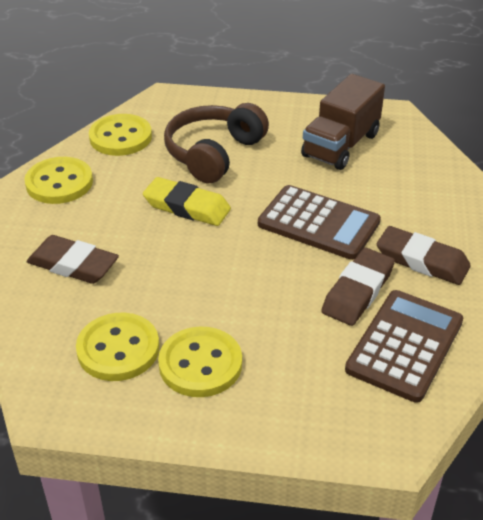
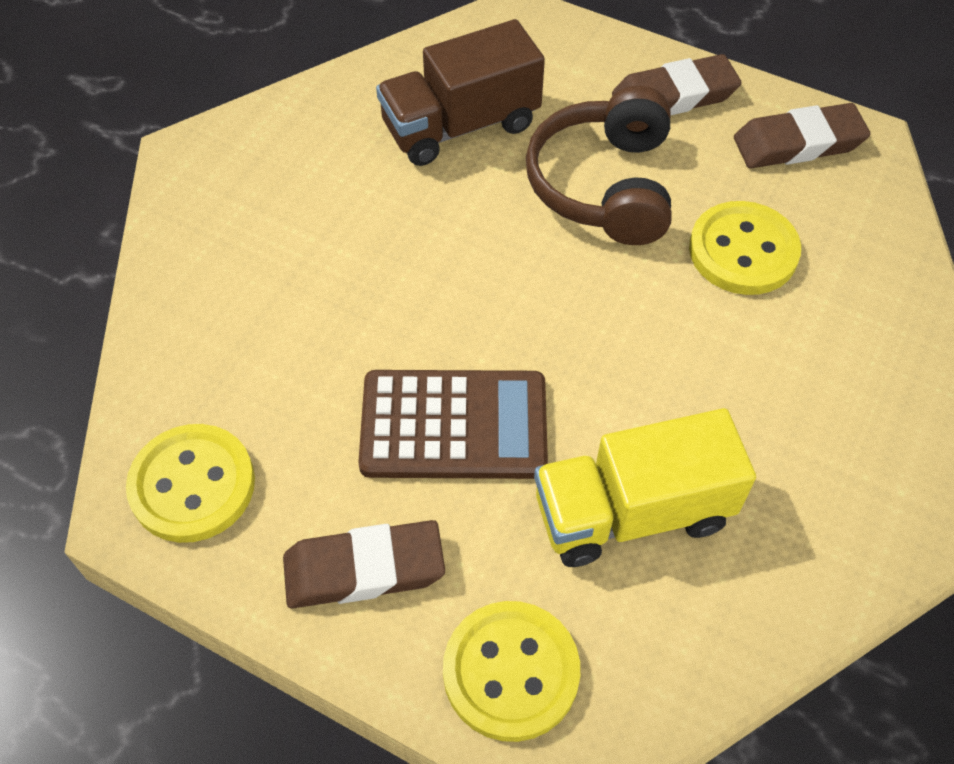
brown calculator: [258,185,381,260] [345,290,463,403] = 2 -> [358,370,548,479] = 1
yellow button: [24,157,93,204] [76,313,159,381] [89,114,152,156] [158,326,242,397] = 4 -> [126,424,255,543] [443,601,580,742] [689,201,801,295] = 3
yellow eraser: [143,177,231,226] = 1 -> none = 0
yellow truck: none = 0 -> [534,408,756,567] = 1

